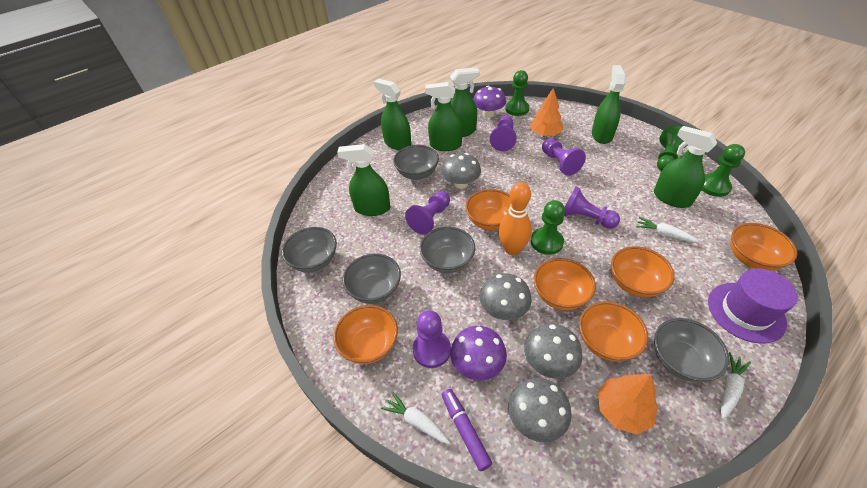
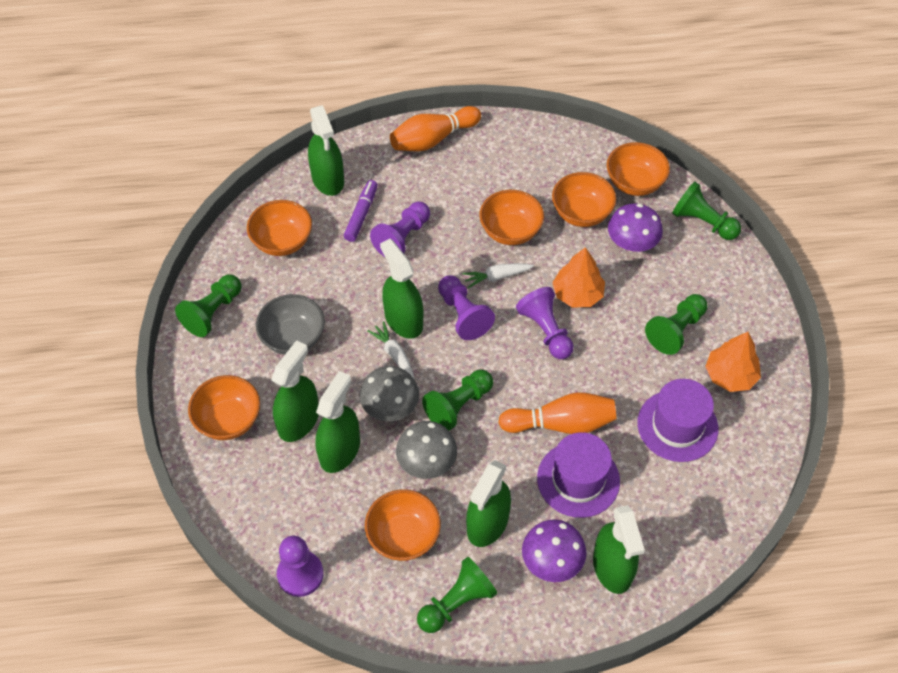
green pawn: [505,70,529,116] [531,200,565,255] [657,126,688,171] [702,144,745,197] = 4 -> [175,275,242,337] [417,557,498,633] [422,369,493,431] [645,294,708,355] [672,181,741,240] = 5
grey bowl: [282,227,337,273] [343,254,401,304] [393,145,439,180] [420,227,475,273] [654,318,729,382] = 5 -> [256,294,325,355] = 1
grey mushroom: [441,153,481,189] [480,273,532,320] [508,378,572,442] [524,324,582,379] = 4 -> [360,366,419,421] [396,421,457,479] = 2
orange bowling pin: [498,182,532,255] = 1 -> [390,106,481,151] [498,392,616,434] = 2
purple hat: [708,268,798,344] = 1 -> [537,432,620,518] [637,379,718,462] = 2
purple pawn: [405,191,450,235] [413,310,451,368] [490,116,517,151] [542,138,586,176] [564,186,620,229] = 5 -> [277,536,324,597] [370,202,430,257] [438,275,495,340] [516,287,574,359] = 4
white carrot: [381,392,450,444] [636,217,699,242] [721,352,751,419] = 3 -> [367,322,415,380] [462,263,534,288] = 2

